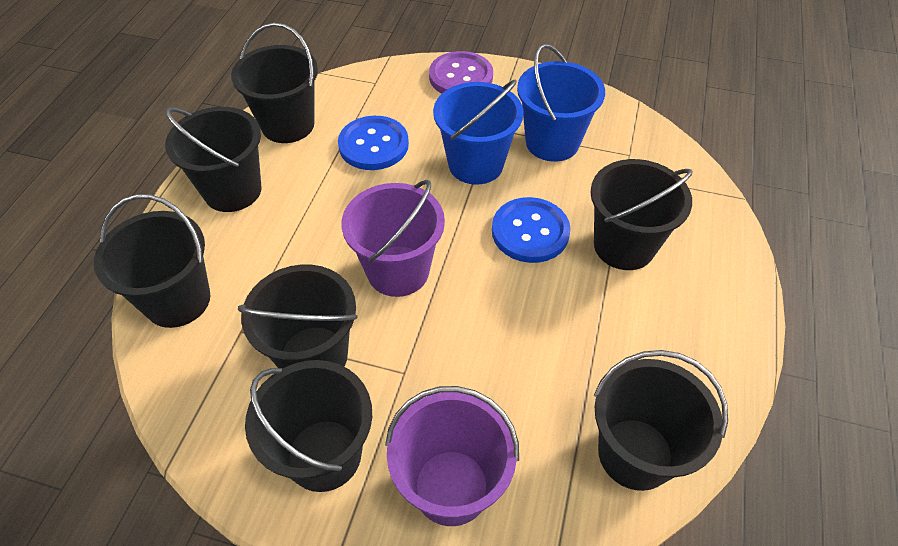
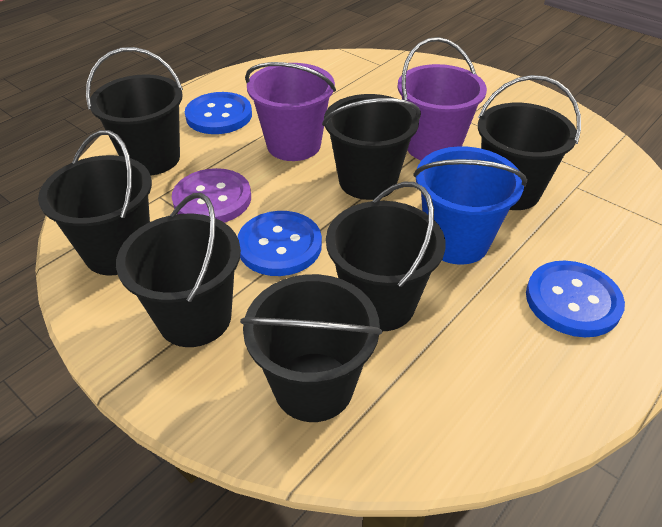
blue bucket: [433,80,523,185] [517,44,605,162] = 2 -> [413,146,527,265] = 1
blue button: [338,116,409,170] [492,197,571,263] = 2 -> [185,92,252,134] [237,211,322,276] [526,261,625,337] = 3

